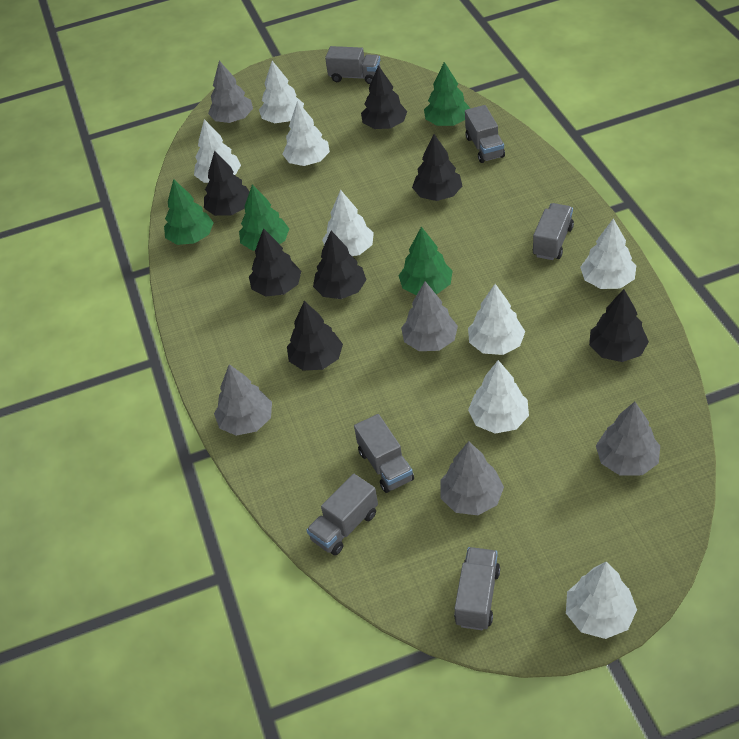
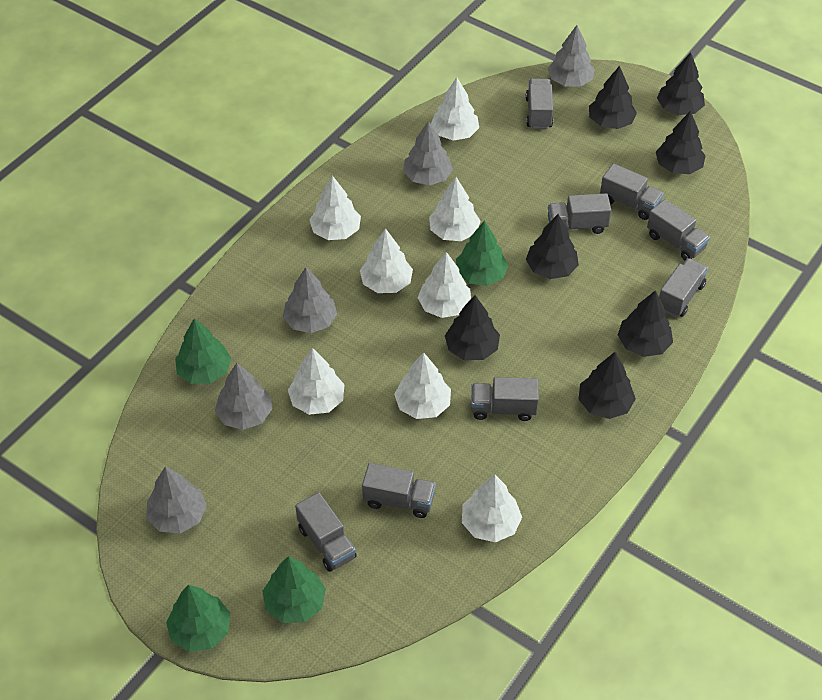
grey truck: [307,474,378,556] [325,46,380,84] [354,414,414,493] [454,547,500,630] [465,105,505,163] [533,203,574,260] = 6 -> [295,492,357,572] [362,463,436,518] [471,377,539,421] [526,78,553,129] [548,193,611,234] [600,163,664,220] [647,199,710,260] [659,258,708,317] = 8

